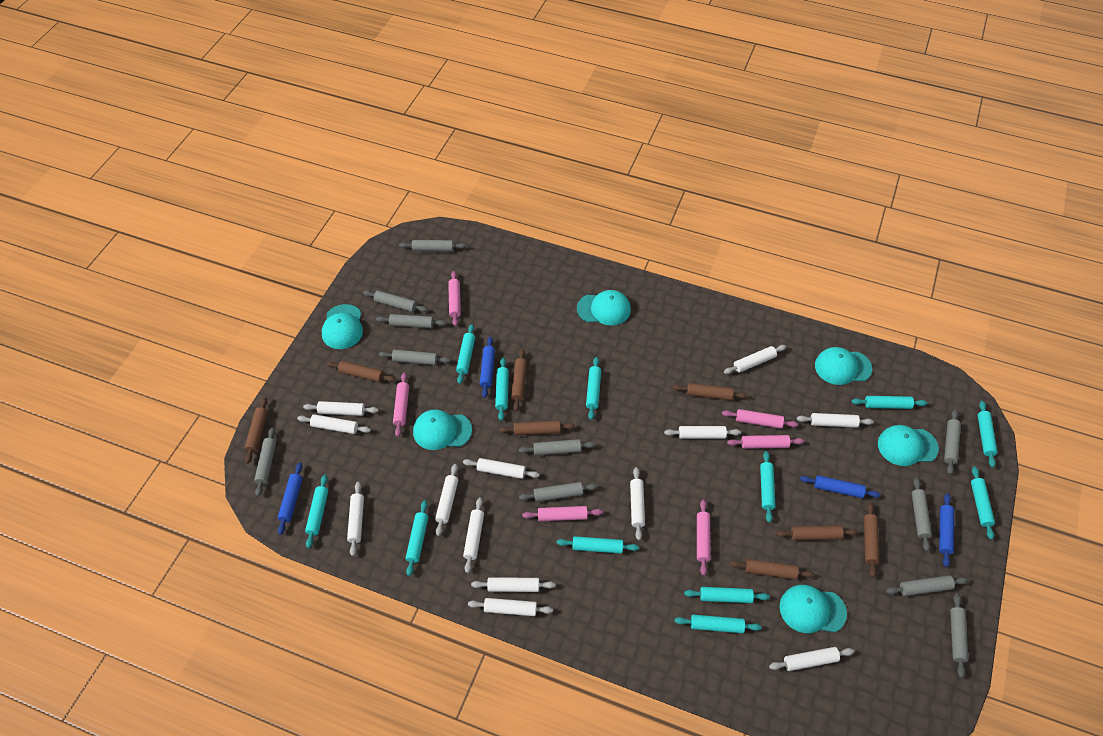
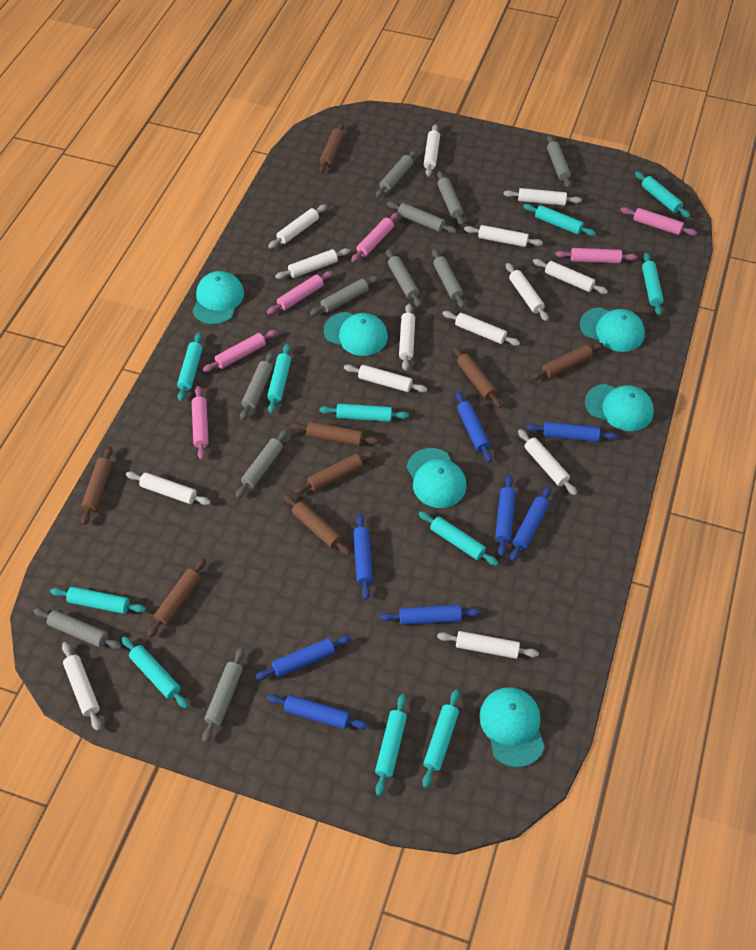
blue rolling pin: [278,462,303,535] [480,337,495,398] [800,475,881,498] [939,493,954,567] = 4 -> [255,636,351,680] [266,694,368,730] [353,514,373,600] [380,605,481,625] [456,391,492,462] [495,475,516,557] [510,486,551,561] [526,422,617,442] = 8
turquoise rolling pin: [305,475,328,548] [406,500,428,576] [456,324,475,384] [495,358,509,421] [557,536,639,554] [586,357,601,420] [674,615,761,633] [684,587,770,603] [760,451,775,523] [851,396,927,409] [971,466,995,540] [977,401,998,468] = 12 -> [50,587,146,614] [122,636,188,708] [177,332,203,401] [267,344,291,414] [320,404,409,422] [375,694,407,796] [419,511,498,566] [422,689,460,788] [523,204,596,236] [635,171,690,218] [642,253,664,315] = 11
white rolling pin: [297,414,371,434] [303,401,378,416] [347,482,364,556] [435,464,458,536] [463,458,540,479] [463,498,484,573] [468,598,553,616] [471,577,555,592] [630,467,645,540] [664,426,741,439] [724,345,786,374] [769,647,854,671] [797,413,874,428] = 13 -> [62,642,101,731] [126,471,211,505] [268,205,327,248] [275,248,350,279] [344,364,427,392] [399,304,415,371] [424,124,440,176] [437,631,539,659] [442,311,520,346] [464,225,543,247] [503,188,582,206] [506,263,548,321] [518,429,577,495] [533,259,608,294] = 14

